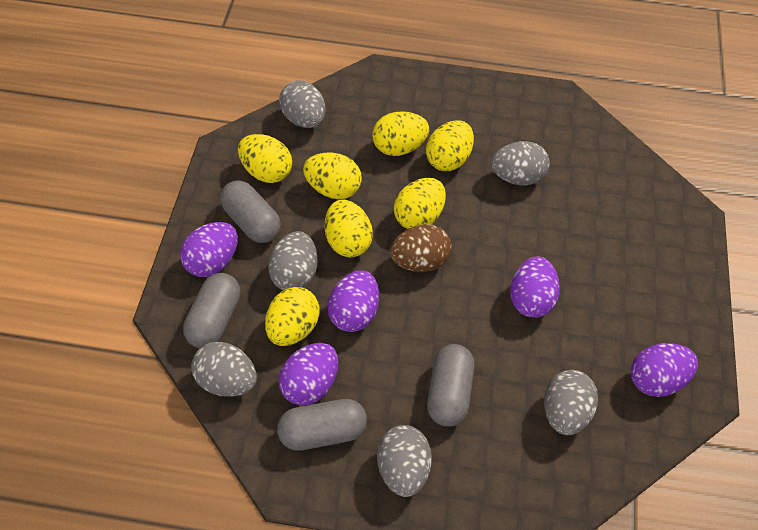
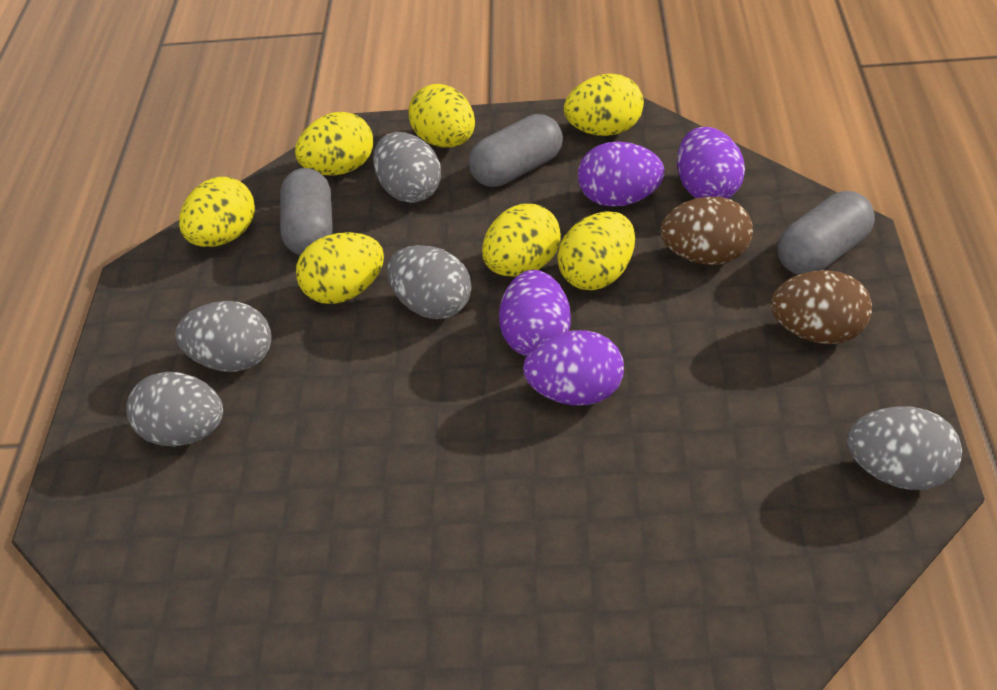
brown egg: [390,224,452,272] = 1 -> [660,197,753,265] [771,270,872,344] = 2
grey capsule: [183,273,241,348] [220,180,281,243] [277,399,367,451] [427,344,475,427] = 4 -> [280,168,333,255] [468,114,563,187] [778,191,875,275] = 3
grey egg: [191,342,257,397] [268,231,318,290] [279,80,325,128] [377,425,432,497] [491,141,550,185] [544,370,598,435] = 6 -> [126,372,223,447] [175,301,271,372] [373,132,441,203] [387,245,472,319] [847,406,962,490] = 5
purple egg: [180,222,238,277] [279,343,338,405] [327,270,379,332] [510,256,560,318] [631,343,698,397] = 5 -> [499,270,571,356] [523,330,624,406] [578,141,665,207] [677,127,745,199] = 4

